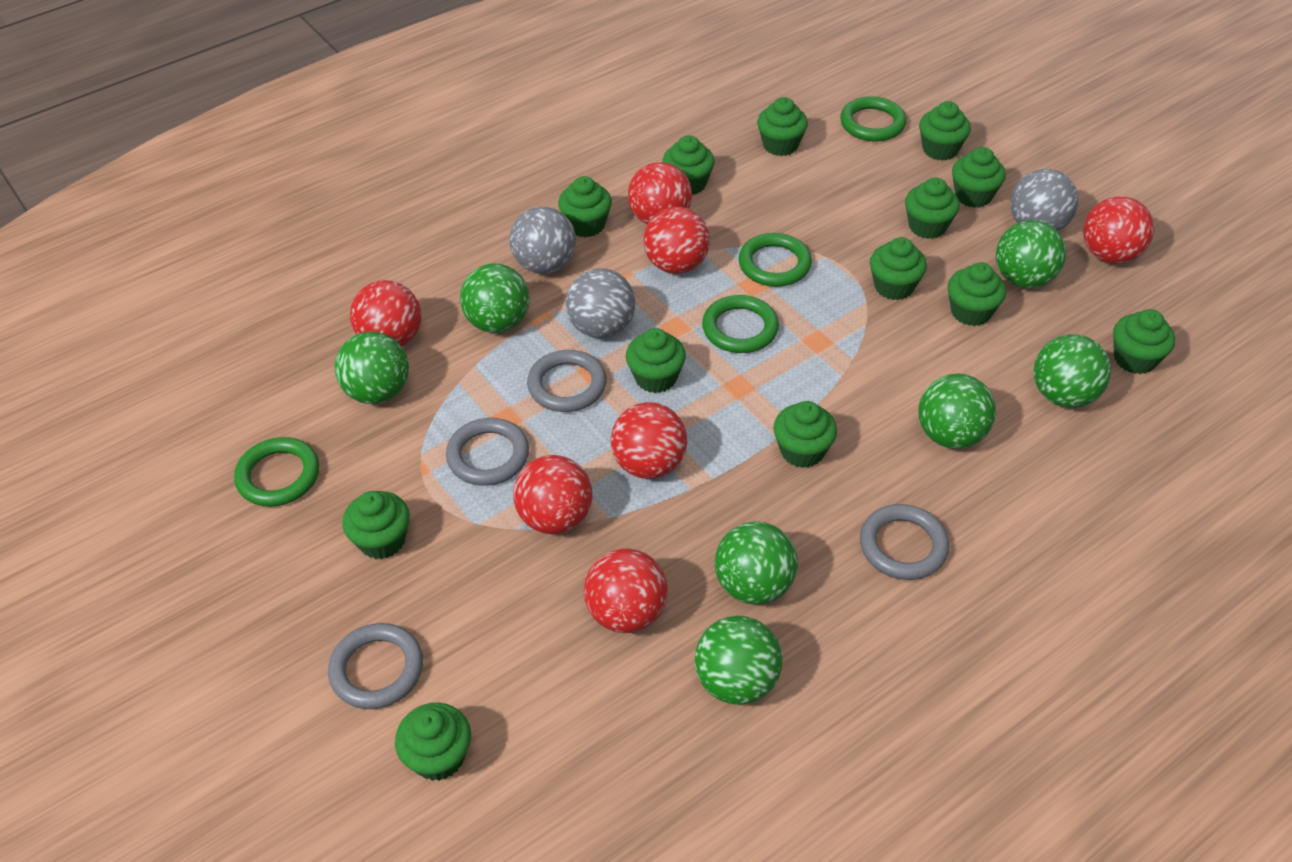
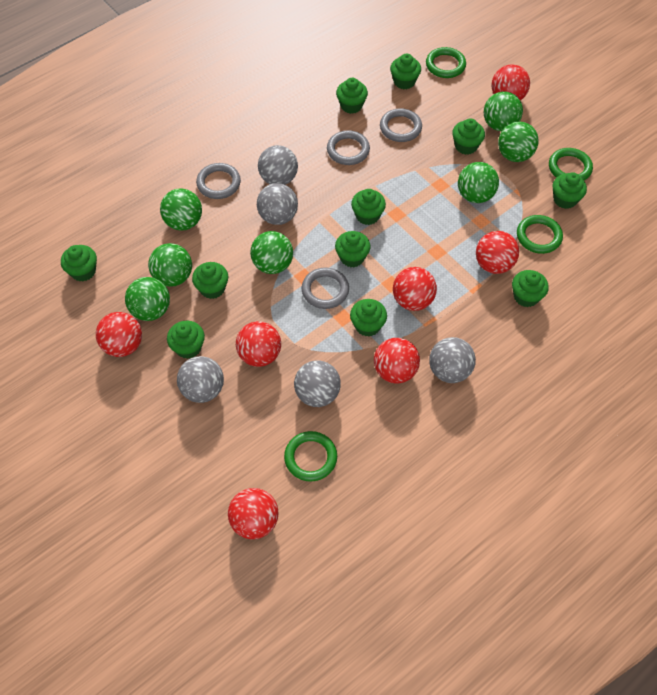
green cupcake: [342,491,410,559] [395,703,471,781] [558,176,612,237] [626,328,686,393] [663,135,715,195] [757,97,808,156] [773,401,837,468] [870,237,927,300] [905,177,960,239] [919,101,971,161] [948,262,1006,326] [952,147,1006,208] [1113,309,1175,374] = 13 -> [61,245,97,281] [167,321,205,359] [192,262,228,299] [335,231,370,267] [336,78,368,114] [350,299,387,337] [351,189,386,225] [390,54,421,89] [452,118,485,155] [512,270,549,307] [552,172,587,209] = 11
grey ball: [509,207,576,274] [566,268,635,338] [1010,169,1079,231] = 3 -> [177,356,224,403] [257,183,298,225] [258,145,298,185] [294,361,341,407] [429,337,476,383] = 5

